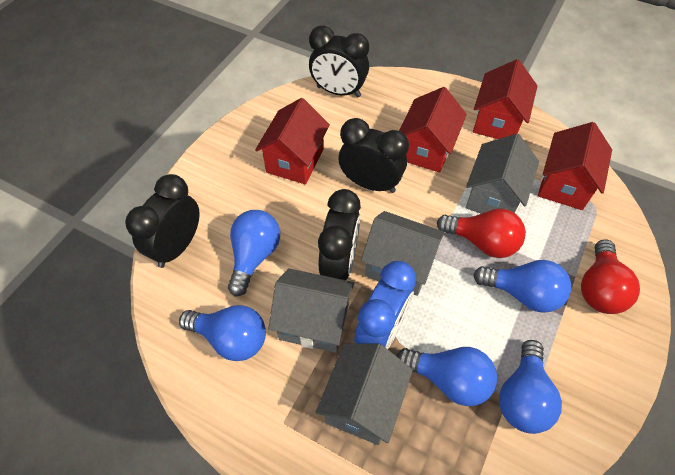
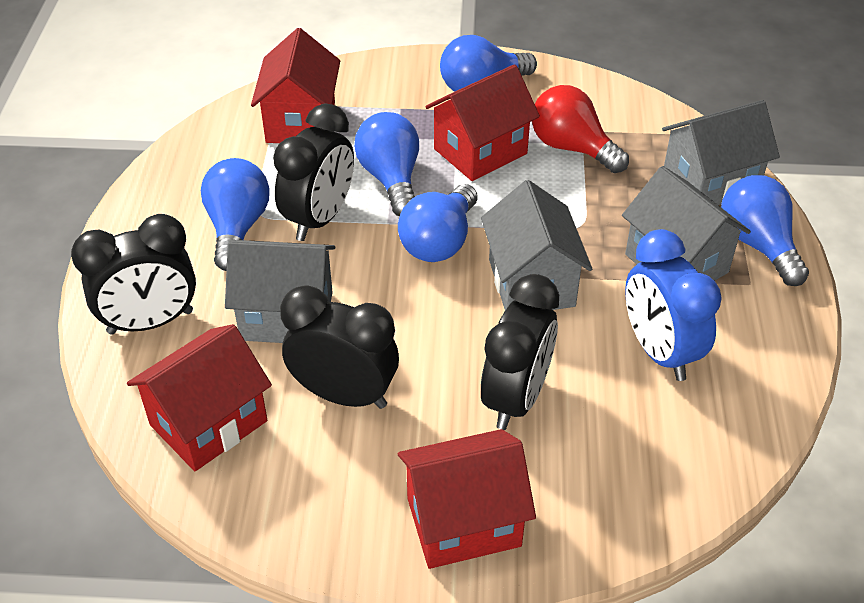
red light bulb: [437,208,526,258] [581,239,640,314] = 2 -> [532,85,629,173] = 1

